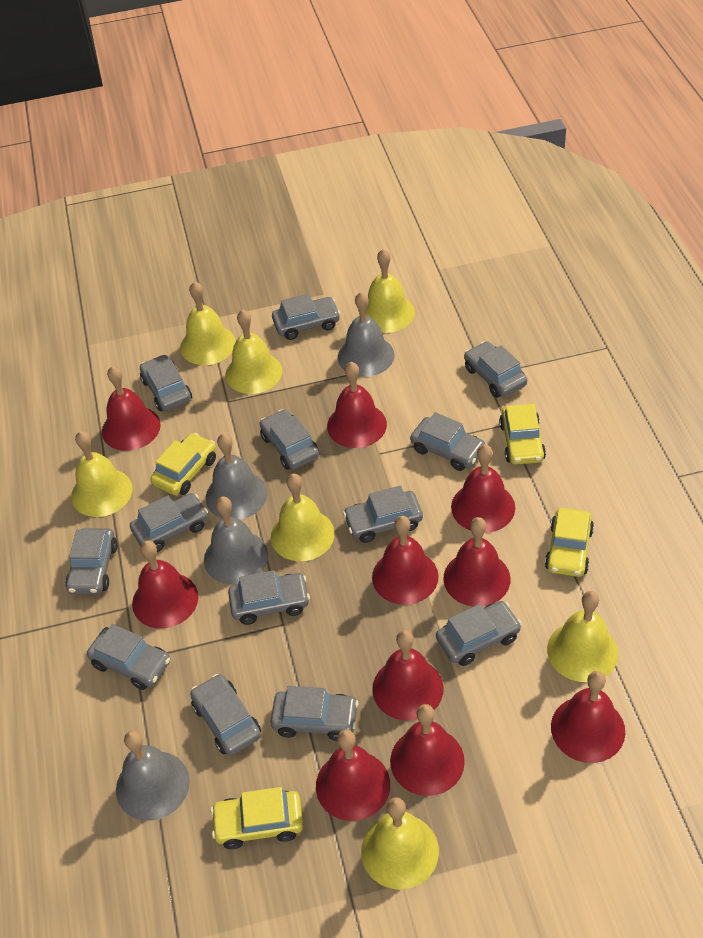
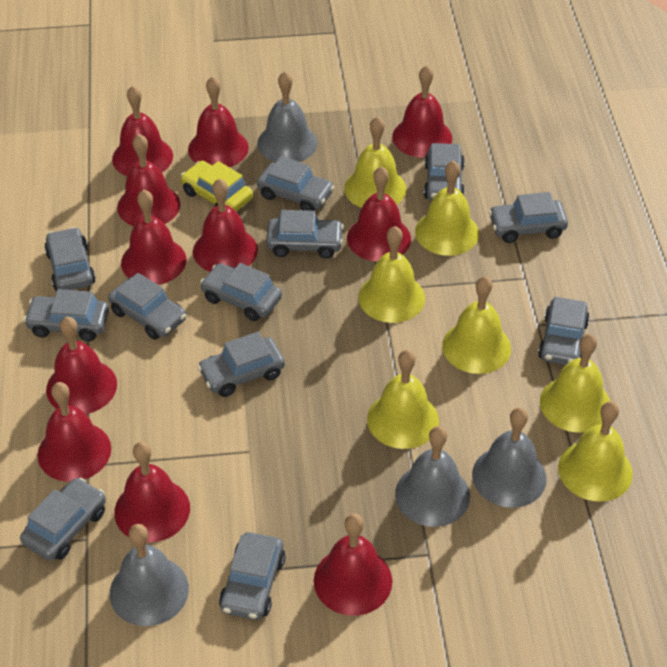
grey car: [65,528,118,594] [87,624,170,690] [130,493,208,552] [140,355,192,411] [190,674,261,756] [228,570,310,625] [260,409,319,470] [271,686,358,741] [272,293,340,340] [343,485,423,543] [410,412,485,471] [436,601,522,666] [464,341,527,398] = 13 -> [20,478,106,561] [24,289,109,341] [44,227,95,291] [108,273,186,340] [197,332,285,397] [200,263,282,321] [219,532,285,620] [257,156,334,211] [266,210,344,258] [424,143,465,200] [489,192,568,243] [538,297,590,365] = 12
red bell: [102,366,161,451] [132,540,198,629] [316,729,390,821] [327,362,387,448] [372,516,439,605] [372,630,443,721] [390,704,465,796] [443,517,510,607] [451,444,515,533] [551,671,625,763] = 10 -> [38,382,111,482] [46,316,117,414] [112,86,173,176] [114,442,190,543] [117,134,180,226] [121,190,186,285] [188,76,249,167] [193,178,258,272] [314,514,392,616] [347,166,411,261] [392,65,452,158] = 11
yellow car: [151,433,216,495] [211,787,303,849] [499,404,546,465] [545,508,594,577] = 4 -> [181,161,253,212] = 1

